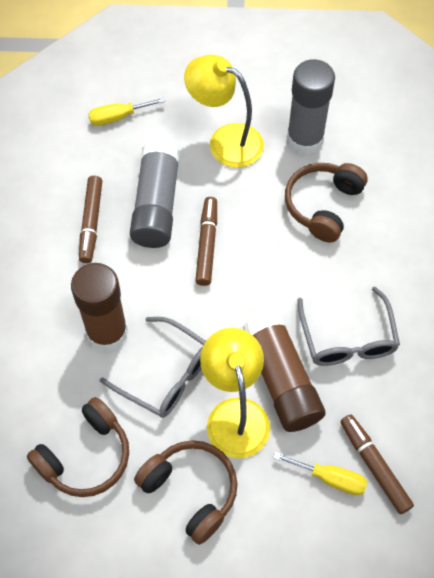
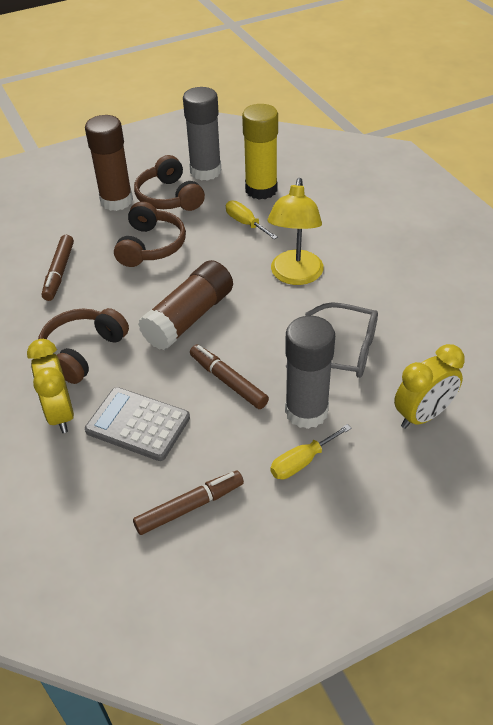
grey calculator: none = 0 -> [85,387,190,461] = 1
grey glasses: [100,317,206,418] [298,287,400,366] = 2 -> [286,302,378,378] = 1
yellow clock: none = 0 -> [27,339,74,433] [394,344,465,429] = 2
yellow glue stick: none = 0 -> [242,104,278,200] = 1
yellow lamp: [184,55,264,168] [200,328,270,458] = 2 -> [267,178,324,285] = 1

